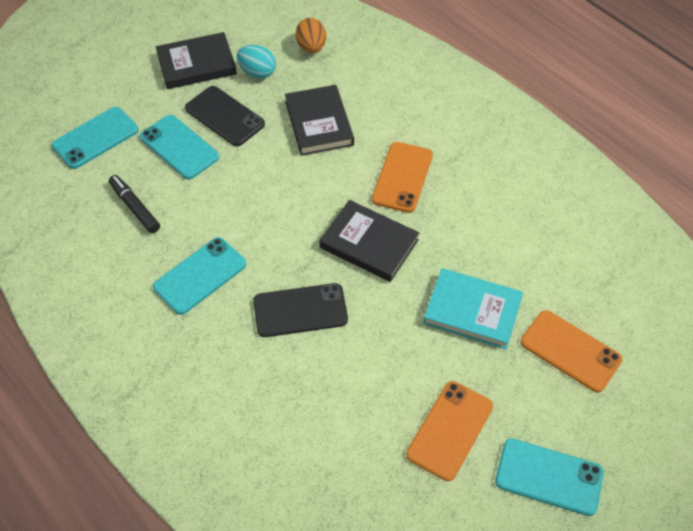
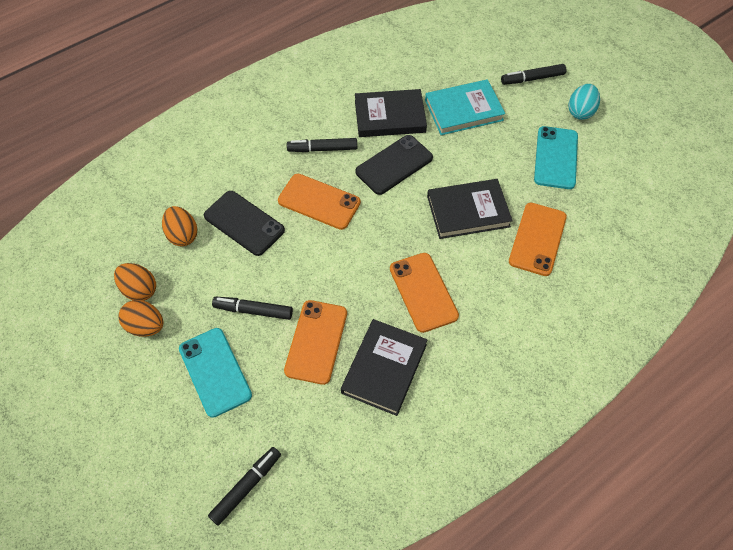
black marker: [109,175,160,233] = 1 -> [208,447,281,526] [212,297,293,320] [287,138,357,152] [501,64,566,85] = 4
orange egg: [295,18,326,53] = 1 -> [114,263,156,301] [118,300,164,337] [162,206,198,246] = 3
orange phone: [372,142,433,213] [406,381,493,481] [521,310,622,392] = 3 -> [278,174,361,230] [284,300,347,385] [390,253,459,333] [509,203,567,276] = 4
turquoise phone: [52,107,138,169] [140,115,219,180] [153,237,246,315] [495,439,604,516] = 4 -> [179,328,252,418] [534,126,578,189] = 2

